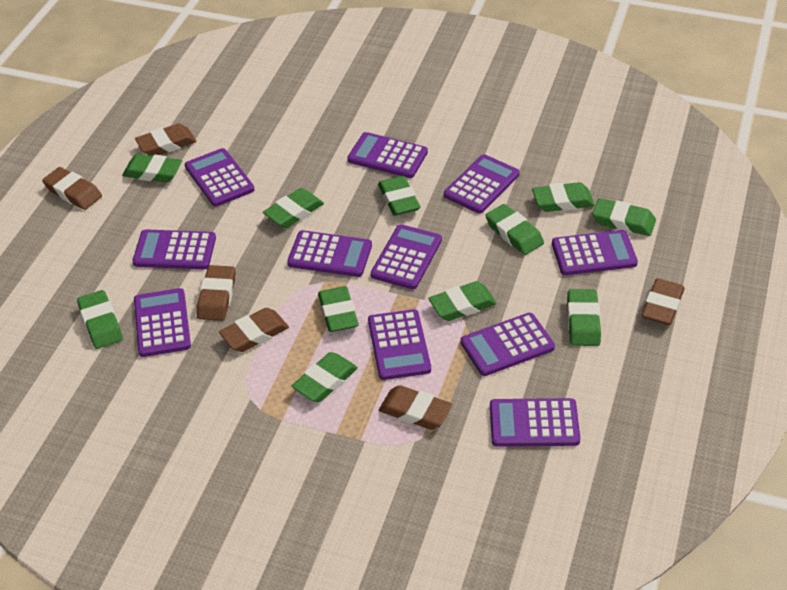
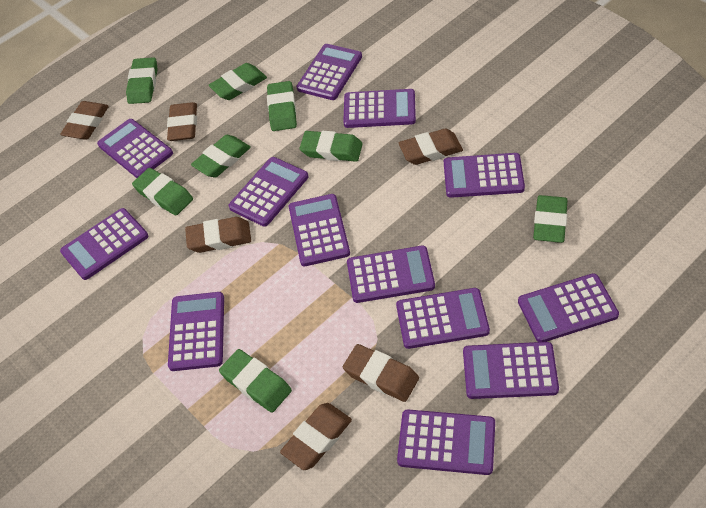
green eraser: [77,290,123,349] [122,154,182,183] [263,188,324,228] [292,352,358,402] [318,286,359,332] [378,176,421,216] [428,281,497,321] [485,204,544,255] [532,182,595,212] [567,289,601,346] [593,198,656,236] = 11 -> [126,57,158,104] [132,168,193,216] [191,135,251,177] [208,63,267,100] [219,349,292,413] [267,81,297,131] [300,131,363,162] [533,195,568,243] = 8
purple calculator: [133,229,216,269] [134,288,191,357] [185,148,255,207] [287,230,372,277] [347,132,428,178] [368,309,431,380] [371,224,442,289] [444,154,520,214] [461,313,555,376] [490,398,580,447] [552,230,638,275] = 11 -> [60,208,148,280] [97,119,173,178] [168,292,224,371] [229,157,308,227] [289,194,350,266] [297,44,362,100] [343,89,416,128] [347,246,435,303] [396,288,490,349] [397,410,495,475] [444,153,525,198] [463,342,559,399] [518,273,619,342] = 13

